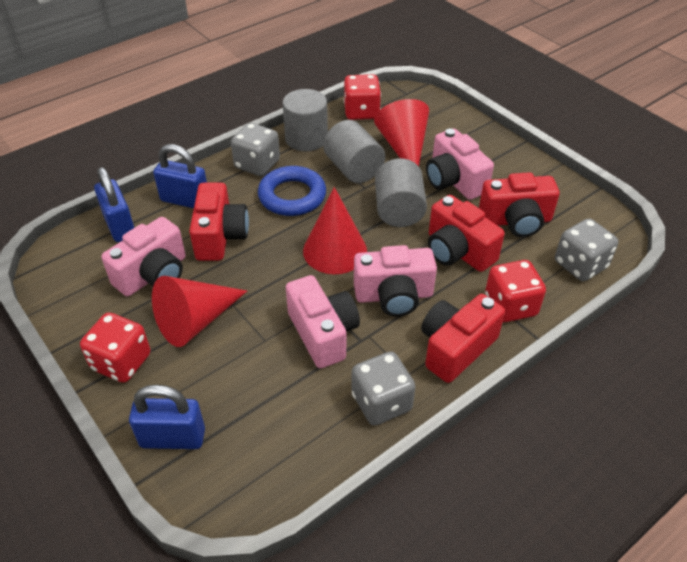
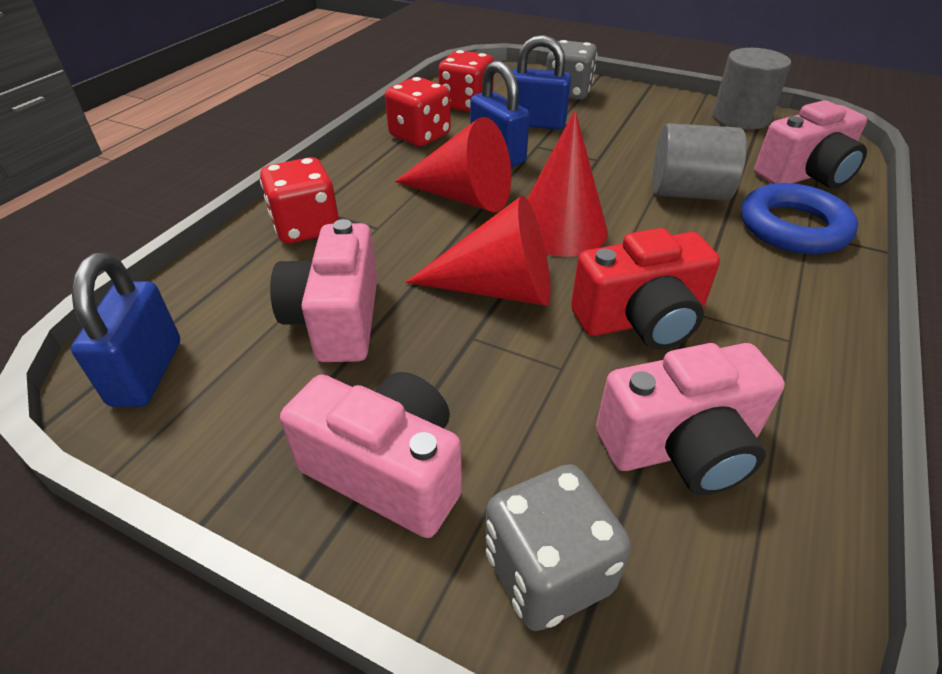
grey cylinder: [282,89,328,151] [323,120,385,183] [375,159,427,227] = 3 -> [652,123,747,201] [713,48,791,130] = 2
grey dice: [231,123,280,176] [351,351,416,426] [555,218,618,281] = 3 -> [485,464,631,631] [546,40,597,100] = 2
red camera: [189,183,249,261] [421,294,505,383] [428,195,505,272] [479,172,560,237] = 4 -> [571,228,720,350] = 1

